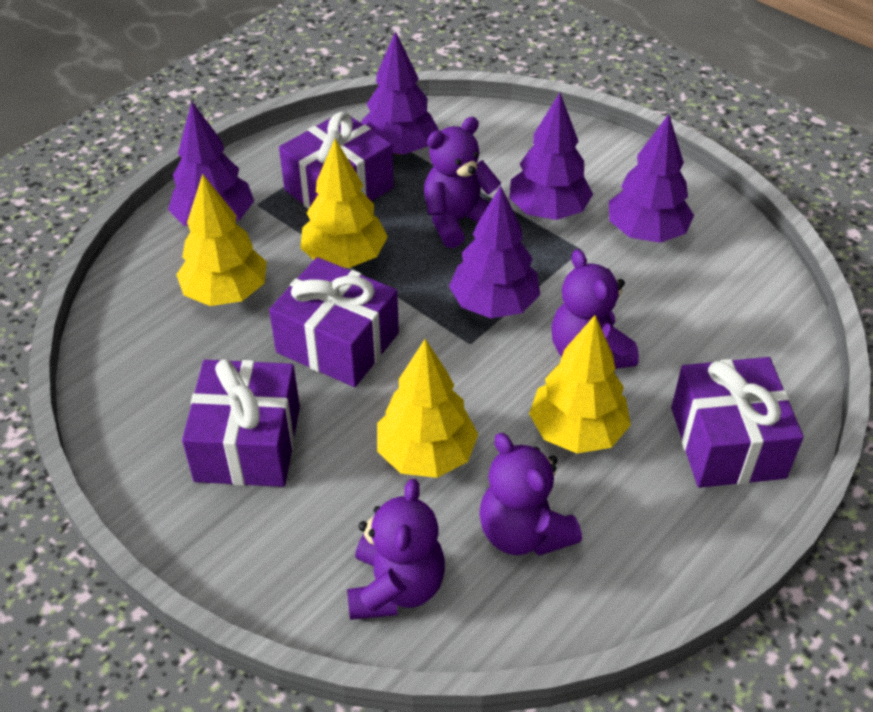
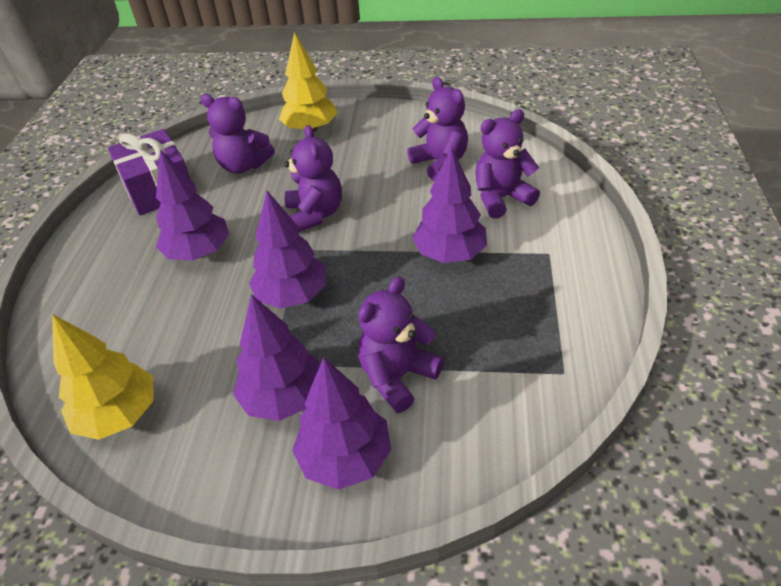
purple gift: [182,359,300,487] [269,257,399,387] [279,111,394,209] [671,357,804,488] = 4 -> [108,129,190,215] = 1
purple teddy bear: [347,479,445,620] [424,117,501,248] [479,433,582,556] [551,249,639,369] = 4 -> [201,94,275,174] [284,125,342,232] [358,277,444,413] [407,77,468,181] [475,109,540,219] = 5
yellow tree: [176,174,267,306] [300,139,388,268] [377,339,478,478] [529,315,631,454] = 4 -> [52,314,154,440] [279,32,338,132] = 2

